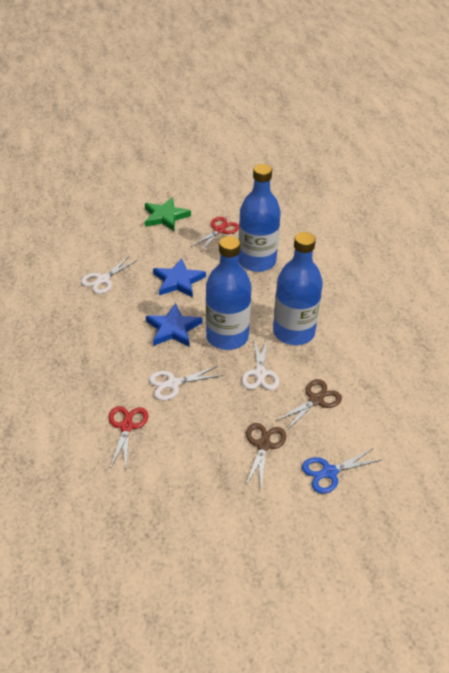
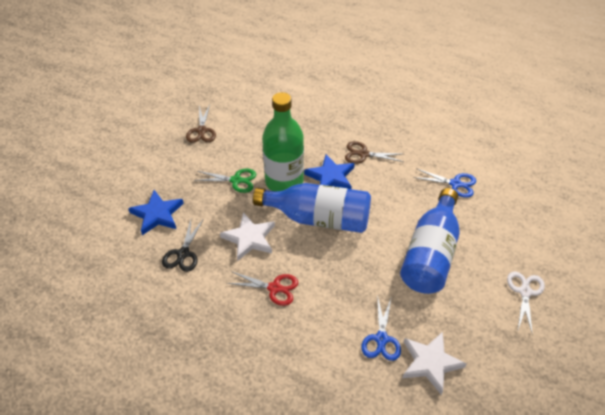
black scissors: none = 0 -> [162,220,203,272] = 1
blue bottle: [206,236,252,350] [238,164,281,272] [273,232,323,345] = 3 -> [253,183,371,233] [400,188,460,294] = 2
blue scissors: [302,449,381,494] = 1 -> [361,295,401,361] [413,169,476,198] = 2
green bottle: none = 0 -> [262,92,304,191] = 1
green scissors: none = 0 -> [194,169,256,193] = 1
green star: [145,197,191,231] = 1 -> none = 0
red scissors: [109,406,148,469] [191,217,239,252] = 2 -> [227,271,298,306] = 1
white scissors: [81,256,138,294] [149,366,223,400] [242,337,279,390] = 3 -> [507,271,545,335] = 1
white star: none = 0 -> [220,212,275,260] [403,332,467,395] = 2

